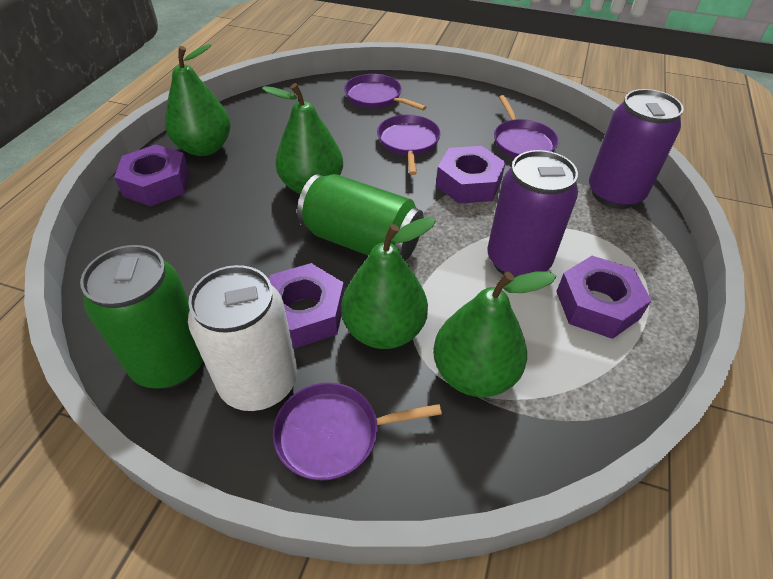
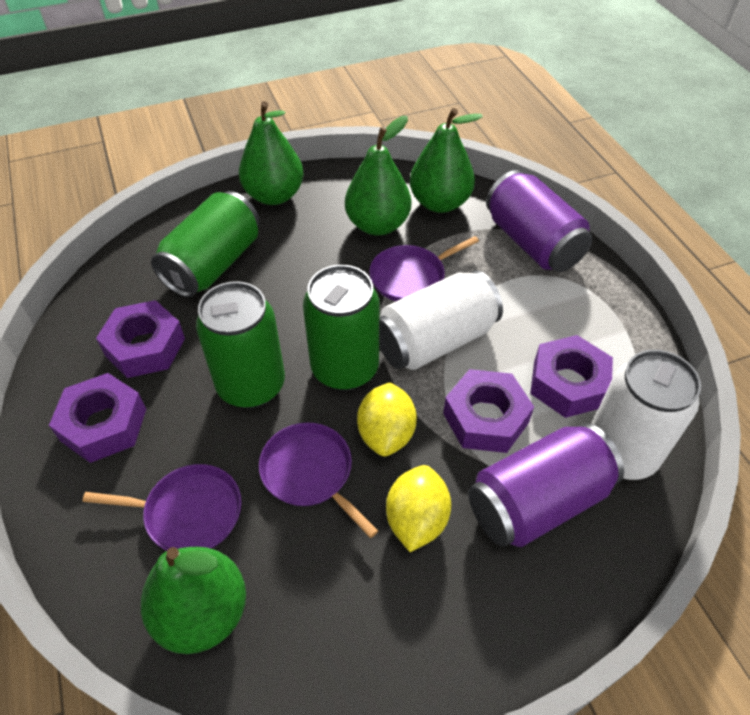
green can: [80,245,203,389] [297,174,424,261] = 2 -> [151,191,260,297] [196,281,285,409] [303,265,379,391] = 3
purple pan: [273,382,442,480] [344,74,426,110] [377,114,441,175] [494,95,559,158] = 4 -> [82,464,241,551] [259,423,378,538] [369,236,479,301] = 3
white can: [188,265,297,411] = 1 -> [379,270,503,370] [591,349,701,480] = 2
yellow lemon: none = 0 -> [357,382,417,456] [386,465,451,552] = 2

